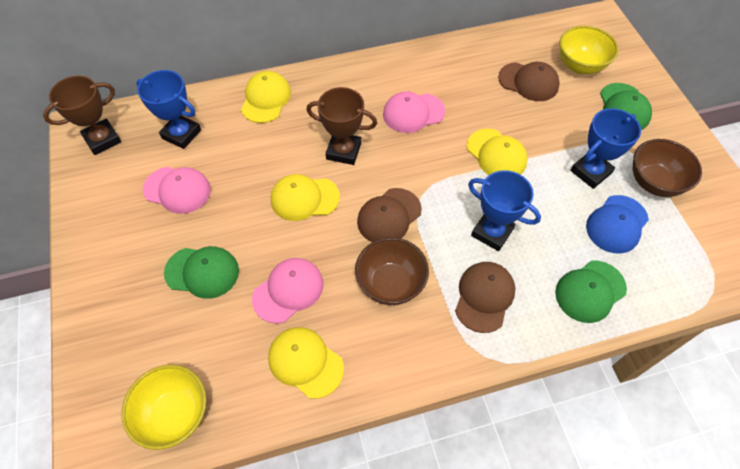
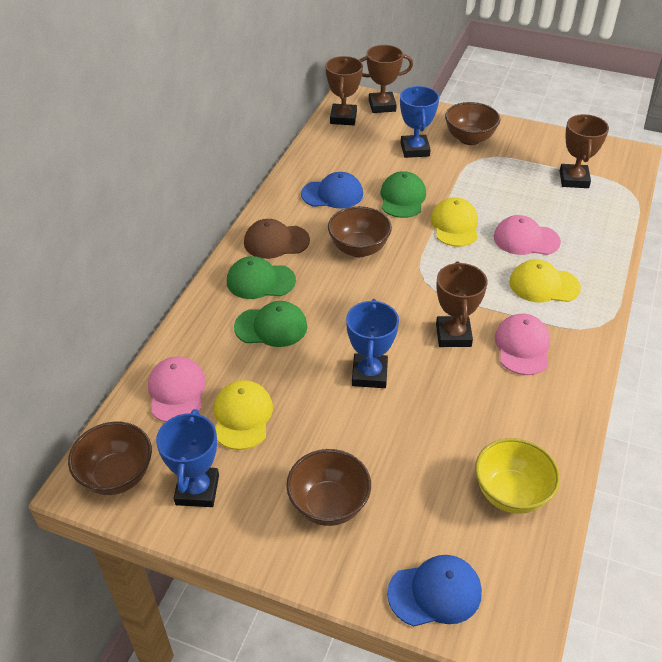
blue cap: [586,195,649,253] = 1 -> [301,172,363,208] [387,555,482,626] = 2
brown bowl: [355,237,429,305] [633,139,702,197] = 2 -> [68,422,152,495] [286,449,371,526] [328,206,392,257] [445,102,500,145] = 4
brown cap: [357,188,422,242] [455,262,515,333] [498,62,560,101] = 3 -> [244,219,310,259] = 1
brown trophy: [43,76,121,155] [306,87,377,165] = 2 -> [326,56,363,125] [360,45,413,113] [436,261,488,347] [560,114,609,188] = 4
yellow bowl: [121,365,206,450] [559,26,619,74] = 2 -> [475,438,560,514] = 1
yellow cap: [241,71,291,123] [268,327,344,399] [271,174,340,221] [467,129,528,175] = 4 -> [214,380,273,450] [430,197,478,247] [509,260,581,303] = 3

